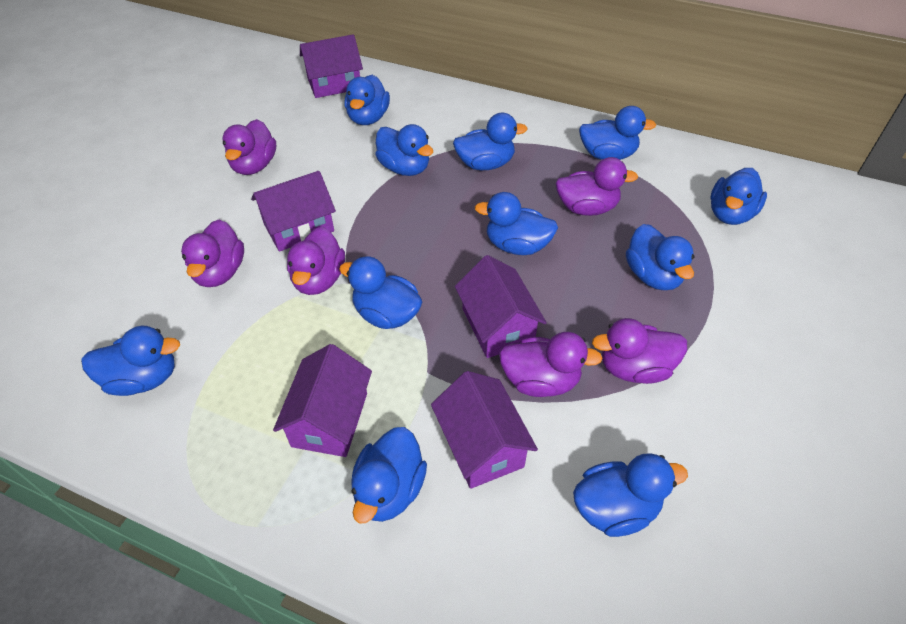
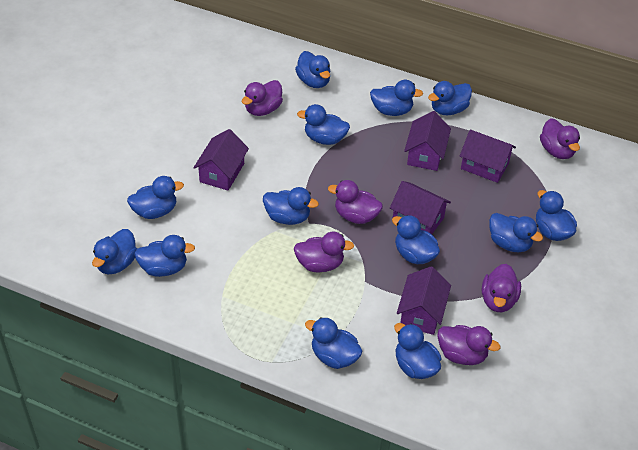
blue duck: [81,326,180,396] [339,256,422,329] [345,75,390,125] [352,427,427,523] [375,124,433,176] [453,113,528,170] [475,192,558,255] [573,453,688,537] [579,106,656,160] [626,224,695,290] [710,168,767,225] = 11 -> [92,229,137,274] [127,176,184,219] [134,235,195,277] [263,187,319,225] [295,51,330,88] [297,104,350,145] [305,317,362,369] [370,80,423,116] [392,215,440,264] [394,323,441,379] [428,81,472,115] [489,213,543,252] [536,190,577,241] = 13

